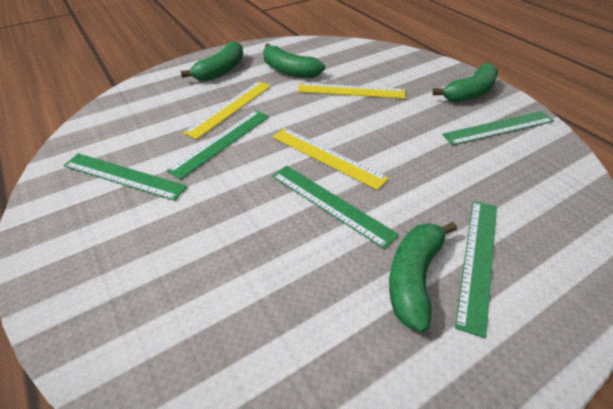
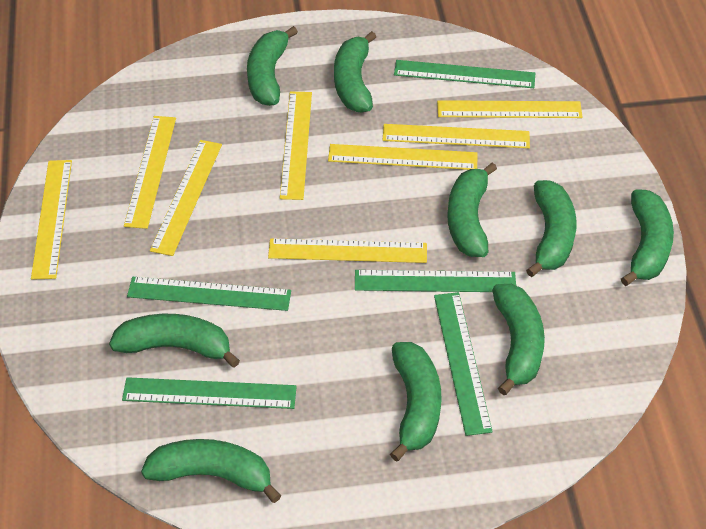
green banana: [180,41,243,81] [263,44,325,78] [389,222,457,332] [432,63,498,103] = 4 -> [109,314,240,368] [141,439,281,503] [247,26,298,106] [334,31,376,113] [390,342,442,462] [447,163,497,257] [492,284,545,395] [526,180,577,277] [621,190,674,286] = 9
yellow ruler: [183,81,271,139] [273,128,389,190] [298,83,406,99] = 3 -> [31,160,72,280] [124,116,176,229] [150,140,222,256] [268,238,427,263] [280,92,312,200] [328,144,478,170] [383,124,530,148] [437,100,583,118] = 8

